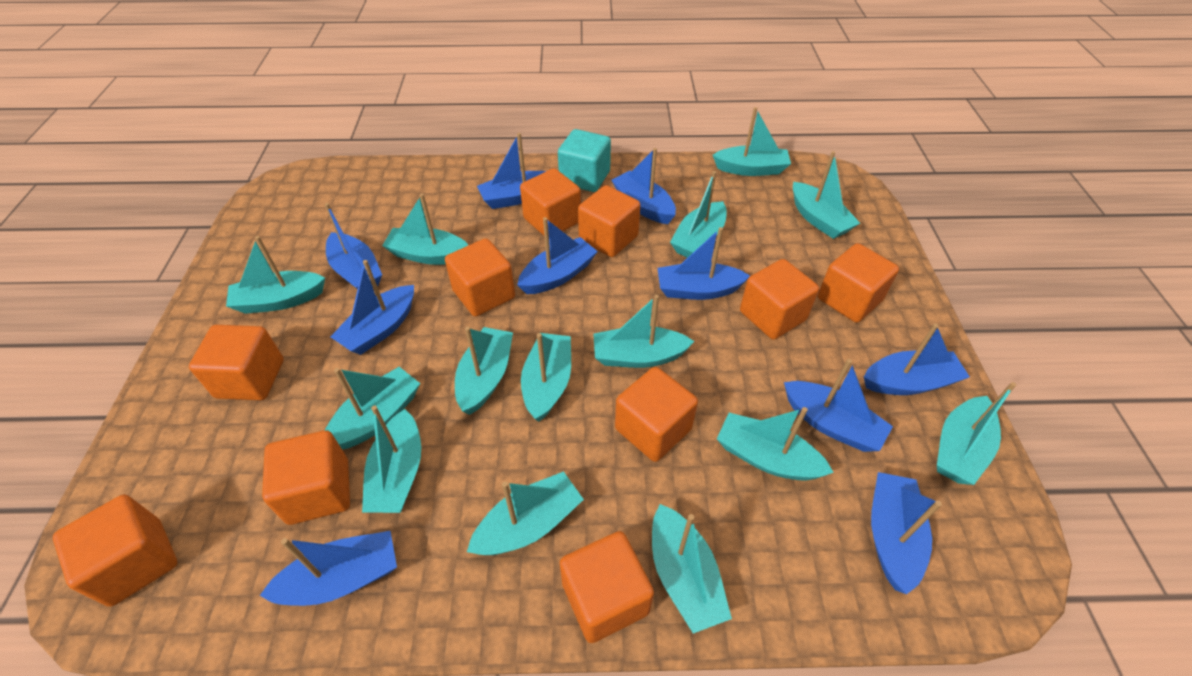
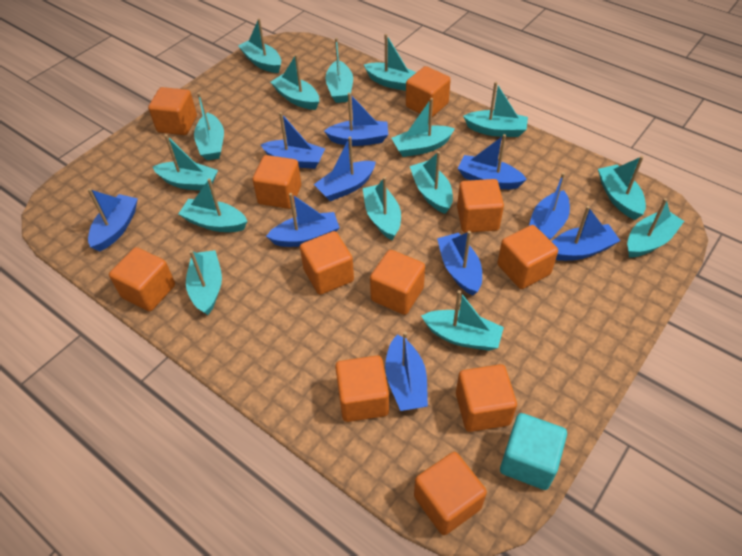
orange cube: [53,495,178,607] [189,325,284,400] [262,430,350,525] [445,238,515,317] [520,168,581,235] [560,531,654,643] [578,185,640,257] [615,367,698,462] [740,259,819,339] [818,243,899,323] = 10 -> [109,247,175,311] [148,87,197,135] [253,155,301,209] [300,231,354,295] [335,356,389,422] [370,250,425,315] [406,66,451,117] [414,452,487,535] [456,364,517,432] [457,179,504,233] [497,225,558,289] = 11
turquoise boat: [226,236,325,314] [325,367,420,450] [362,406,421,513] [382,194,468,265] [455,327,513,415] [467,471,584,555] [521,333,571,422] [593,295,694,368] [652,504,732,634] [670,171,727,258] [713,107,791,176] [717,407,834,481] [793,151,860,239] [937,382,1016,485] = 14 -> [153,135,218,191] [178,178,248,232] [186,250,222,315] [194,93,224,160] [238,18,281,73] [271,54,319,110] [325,38,353,103] [363,177,401,240] [364,34,417,91] [391,98,455,157] [410,151,453,214] [421,290,504,351] [463,82,528,137] [598,156,646,220] [627,198,684,258] = 15

